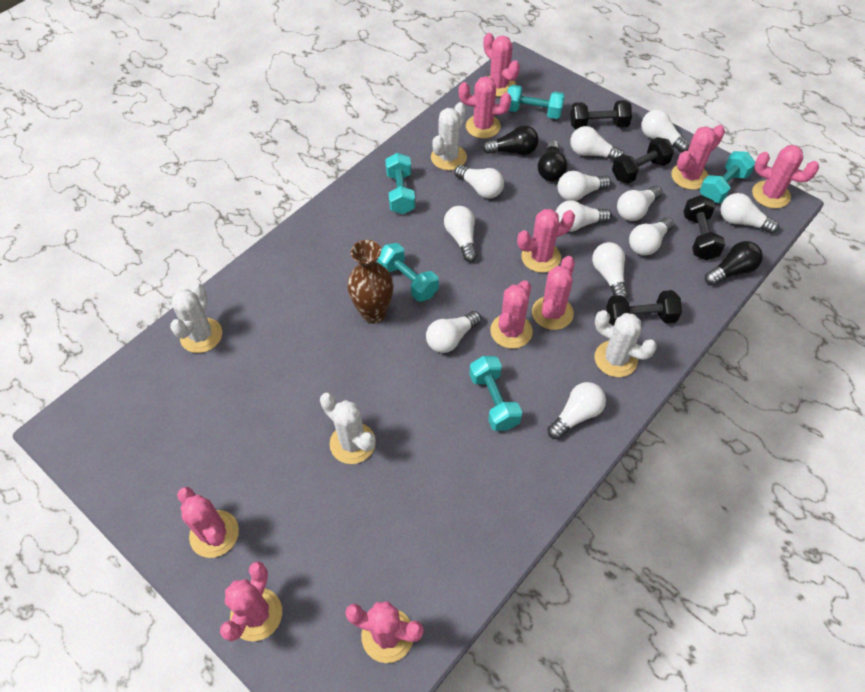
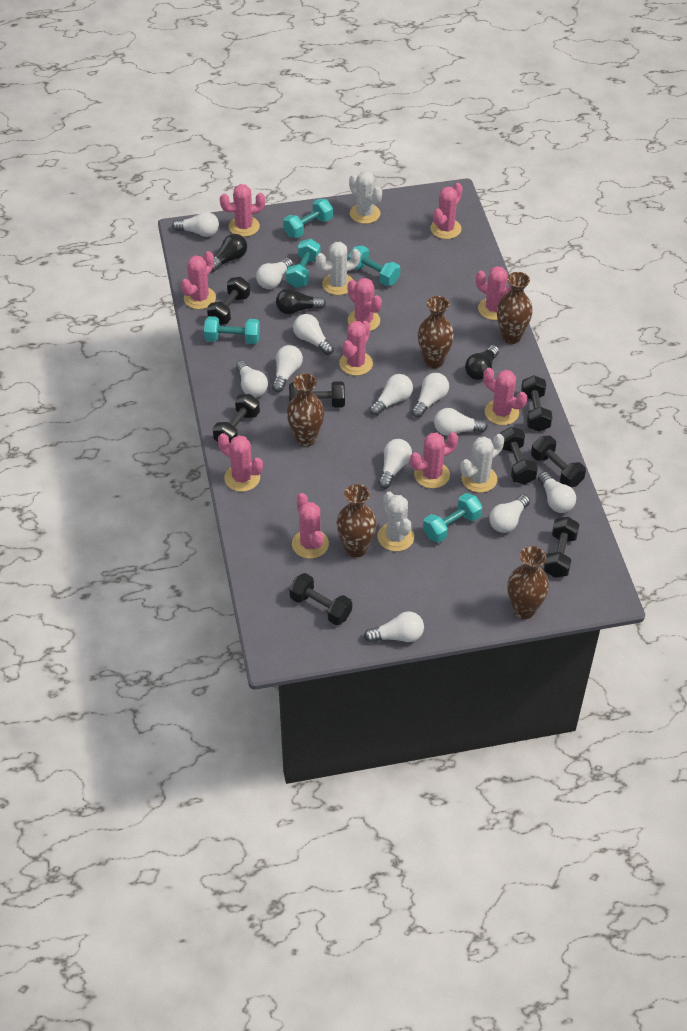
black dumbbell: [570,100,632,129] [606,290,682,326] [612,137,674,184] [683,195,725,260] = 4 -> [207,277,250,325] [213,394,260,443] [289,381,345,408] [289,573,352,625] [500,427,538,484] [521,375,553,432] [531,436,586,487] [543,517,580,577] = 8
brown vase: [347,240,394,323] = 1 -> [287,373,324,447] [336,484,377,558] [418,296,454,369] [497,272,533,344] [507,546,549,619] = 5

